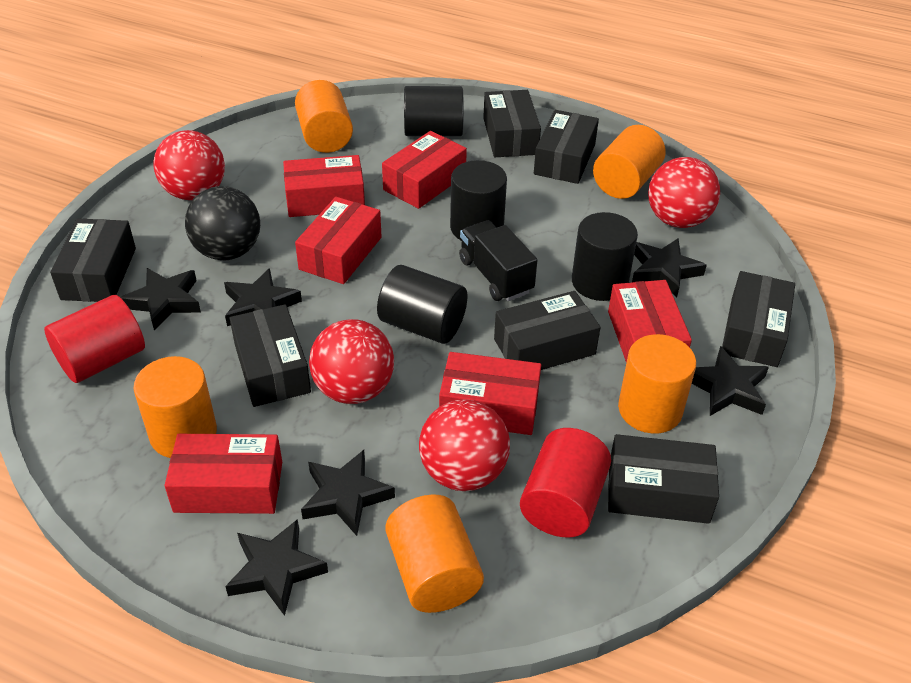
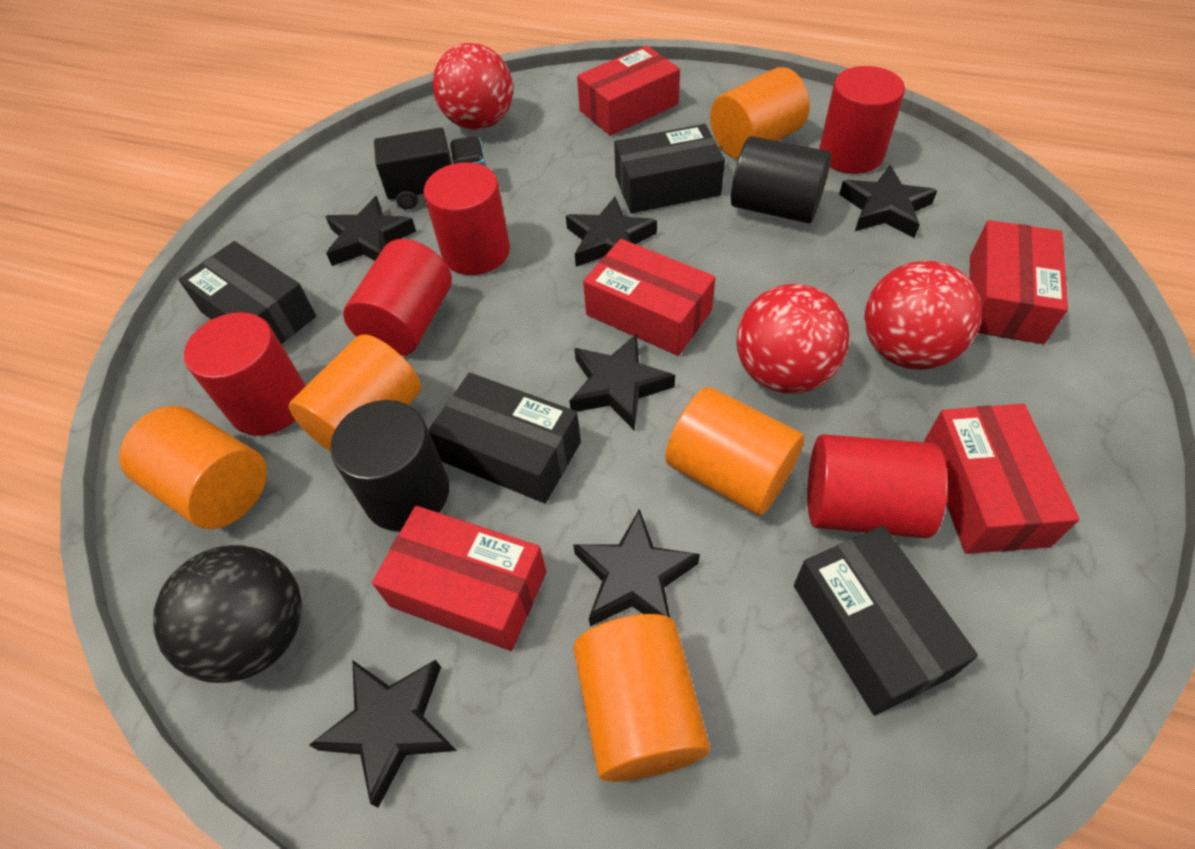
black box: [50,219,136,302] [230,304,311,407] [483,90,541,157] [494,291,601,370] [534,110,599,184] [608,434,719,524] [722,271,795,367] = 7 -> [178,241,316,344] [428,373,581,503] [614,124,725,213] [794,526,978,715] = 4
black cylinder: [377,265,467,344] [404,86,464,136] [450,160,507,241] [572,212,638,301] = 4 -> [330,400,449,531] [731,136,832,224] = 2
red ball: [154,130,225,200] [309,319,394,404] [419,399,510,491] [648,157,720,228] = 4 -> [433,43,513,130] [736,284,849,394] [864,261,982,370] = 3
red box: [164,434,282,514] [283,155,365,217] [295,197,382,284] [382,131,467,209] [439,352,541,435] [608,280,692,363] = 6 -> [372,506,547,651] [577,46,680,136] [583,239,716,356] [924,404,1080,554] [969,220,1068,344] = 5
red cylinder: [44,295,145,383] [520,428,611,538] = 2 -> [184,312,306,436] [343,239,452,356] [424,162,510,275] [807,434,948,538] [819,66,905,174] = 5

